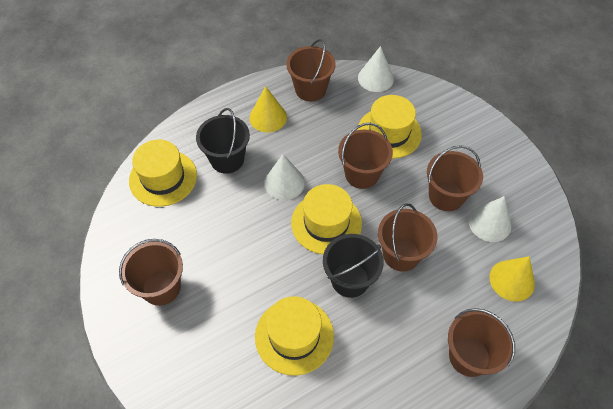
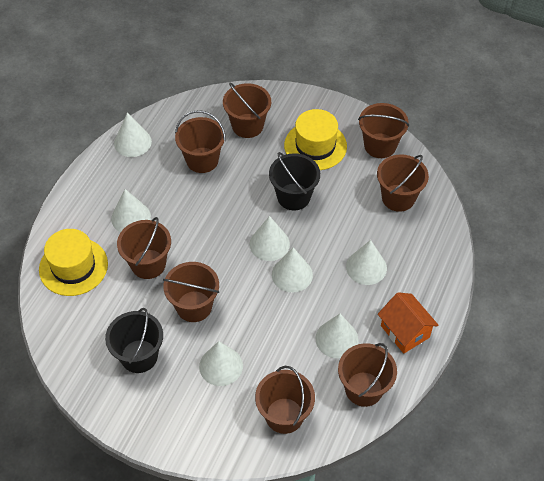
brown bucket: [119,239,183,306] [286,39,336,101] [338,123,393,189] [378,203,438,272] [427,145,483,211] [448,308,515,377] = 6 -> [117,217,171,279] [163,262,219,322] [175,110,226,173] [223,83,271,138] [255,366,315,434] [338,343,397,407] [358,103,409,158] [377,154,429,212] = 8
orange house: none = 0 -> [378,292,439,354] = 1
white cone: [264,154,305,200] [358,46,394,92] [469,196,511,242] = 3 -> [111,189,151,232] [114,112,152,157] [199,341,243,386] [250,216,290,261] [272,247,313,292] [316,314,359,358] [346,240,387,285] = 7
yellow cone: [249,86,287,132] [490,256,535,301] = 2 -> none = 0
yellow hat: [129,139,197,207] [255,296,334,376] [291,184,362,254] [357,95,422,159] = 4 -> [39,229,108,296] [284,109,347,170] = 2

